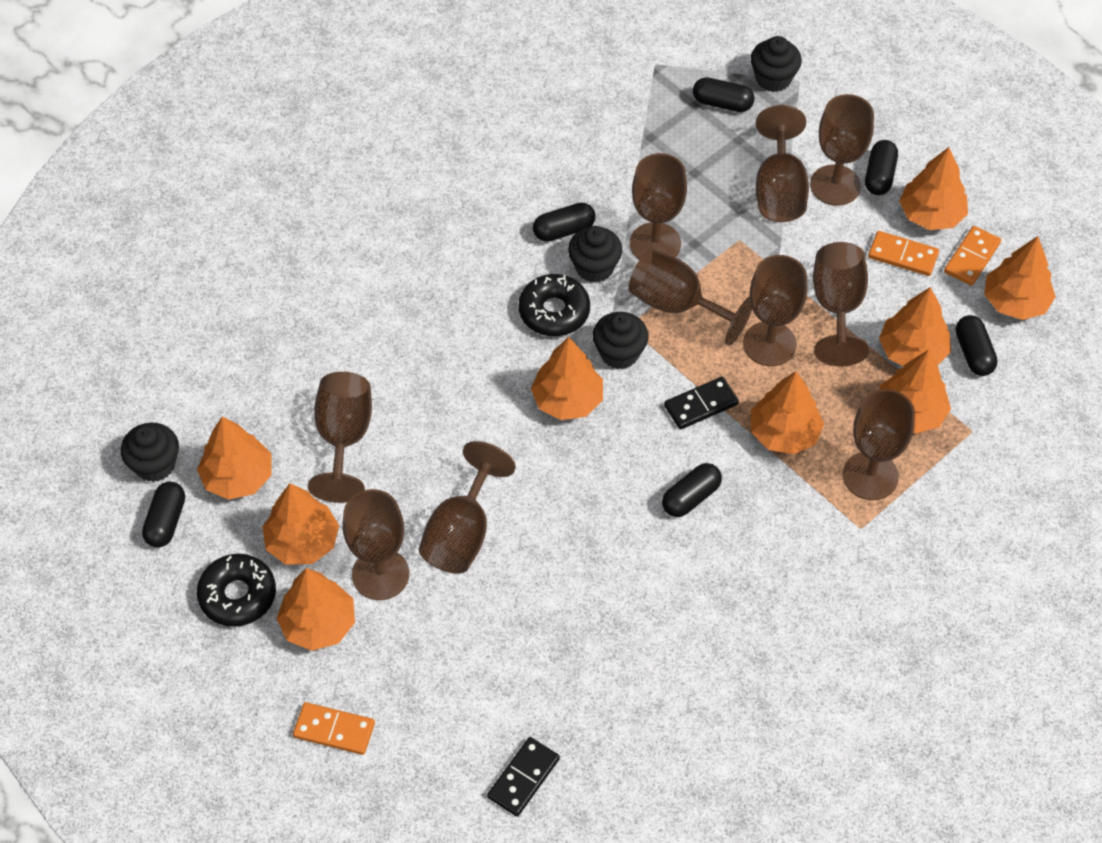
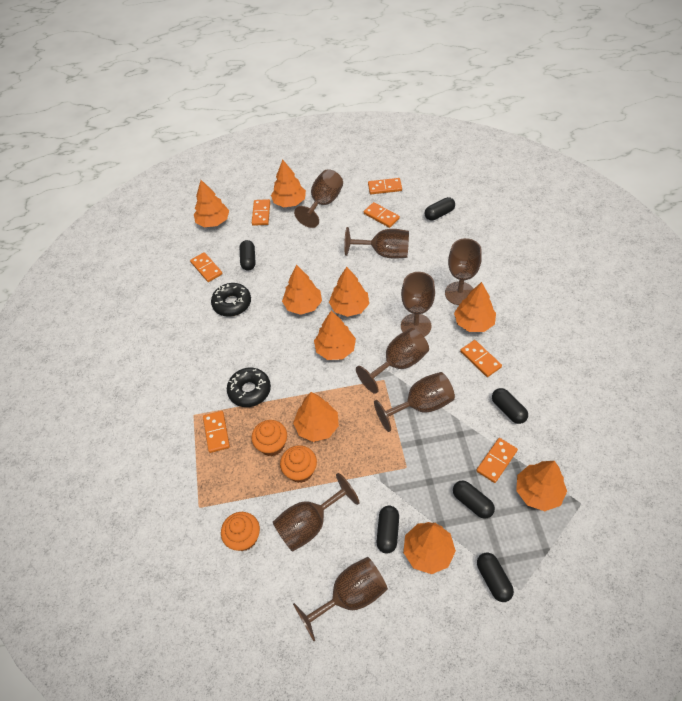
black cupcake: [121,423,179,482] [568,226,622,283] [593,312,648,369] [751,36,802,92] = 4 -> none = 0
black domino: [487,737,560,817] [664,377,739,429] = 2 -> none = 0
brown goblet: [308,372,372,503] [343,489,409,600] [419,441,516,574] [628,249,752,346] [630,153,687,260] [743,255,807,366] [756,105,809,222] [810,94,874,206] [813,242,869,367] [843,389,915,500] = 10 -> [273,473,360,552] [293,557,388,641] [294,169,343,228] [344,227,409,259] [356,328,429,394] [374,372,455,432] [401,272,435,337] [445,238,482,305] = 8
orange cupcake: none = 0 -> [221,512,260,551] [251,420,287,456] [280,445,317,483] = 3
orange domino: [293,702,375,755] [868,231,939,276] [944,226,1001,286] = 3 -> [190,252,222,282] [203,411,230,453] [252,199,270,226] [364,202,400,228] [368,178,402,194] [460,340,502,377] [476,438,518,483] = 7

